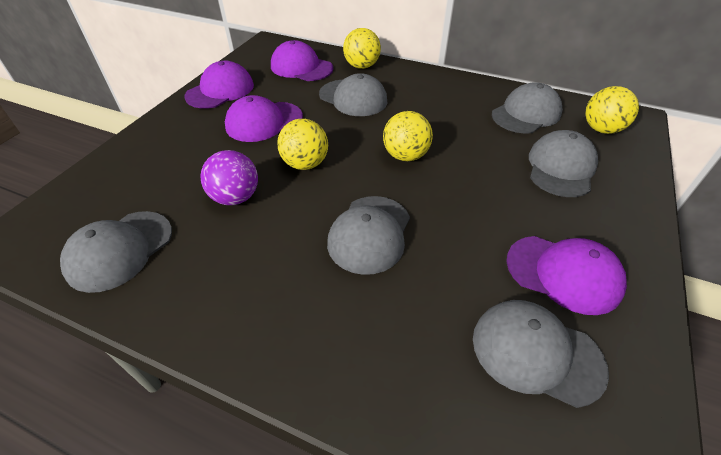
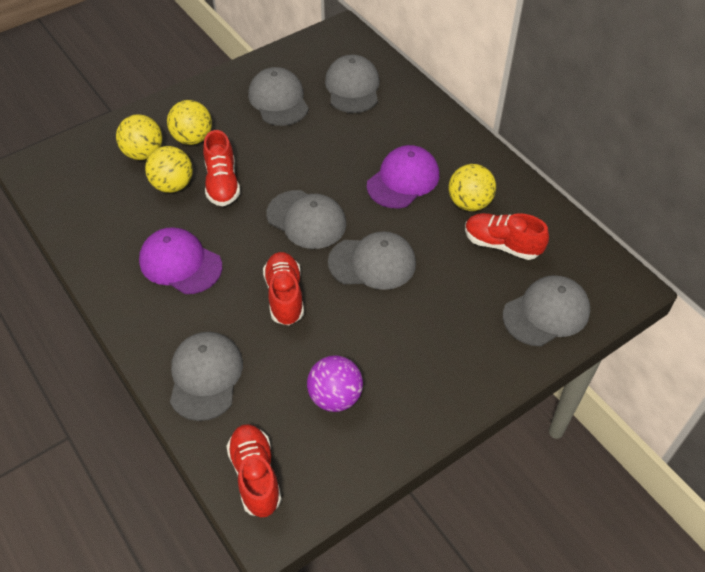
purple cap: [184,61,254,108] [225,95,303,142] [271,40,334,81] [506,236,627,315] = 4 -> [139,227,222,294] [367,145,439,208] = 2
red shoe: none = 0 -> [203,130,240,206] [226,424,282,517] [263,252,304,325] [465,213,549,260] = 4

